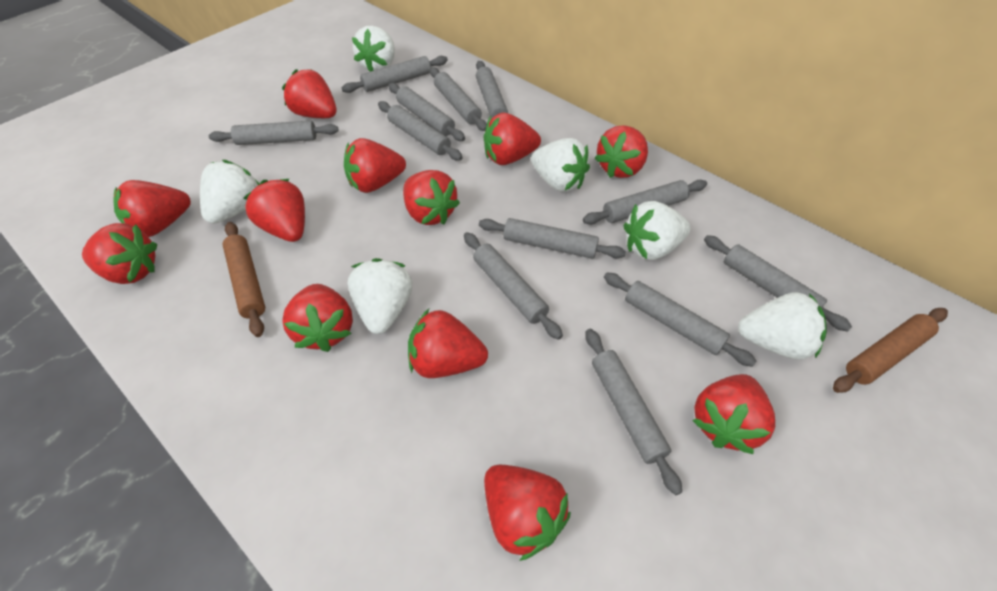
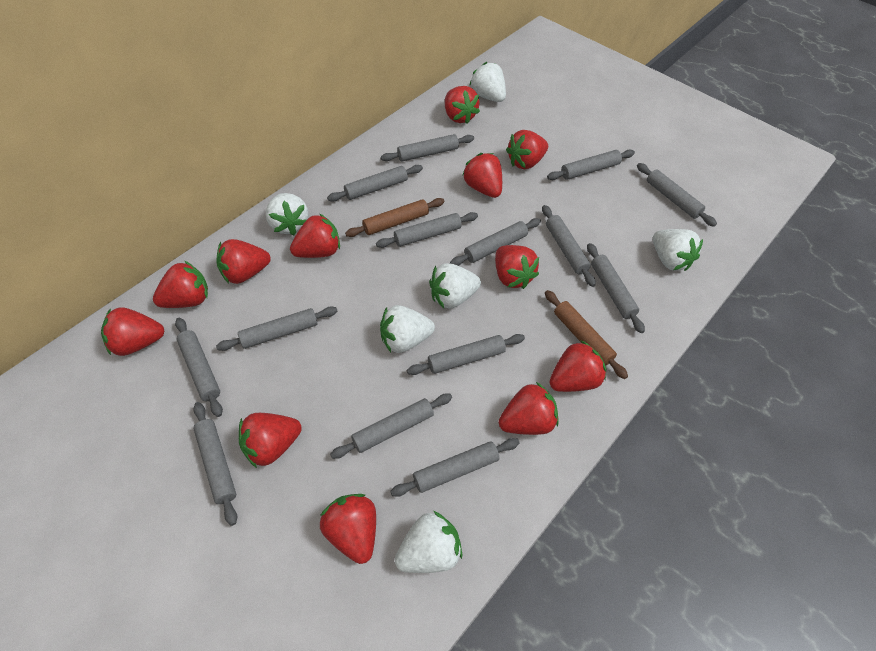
grey rolling pin: [209,121,339,145] [342,56,448,93] [378,101,463,161] [388,83,465,141] [430,67,487,131] [464,232,563,340] [476,61,508,119] [479,218,626,259] [583,180,707,224] [585,329,682,495] [604,273,756,367] [704,235,852,332] = 12 -> [175,318,223,417] [193,402,237,526] [216,306,338,351] [327,165,423,202] [330,394,452,459] [376,212,478,248] [381,134,474,162] [390,438,520,497] [407,334,525,375] [450,218,541,266] [542,205,596,287] [547,150,635,180] [587,243,645,333] [637,163,717,227] = 14

